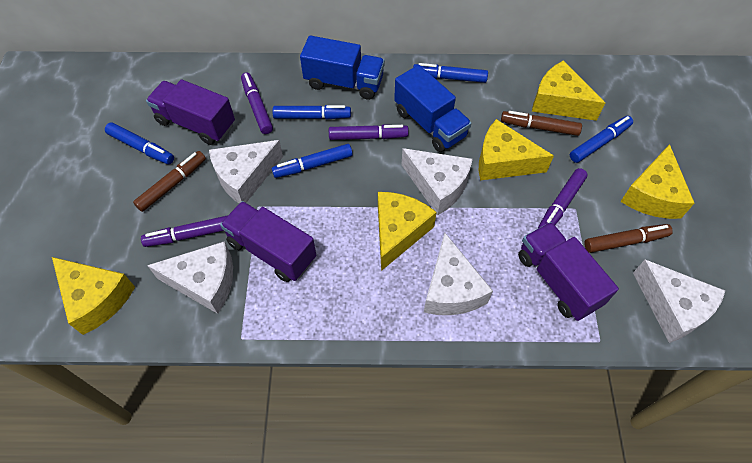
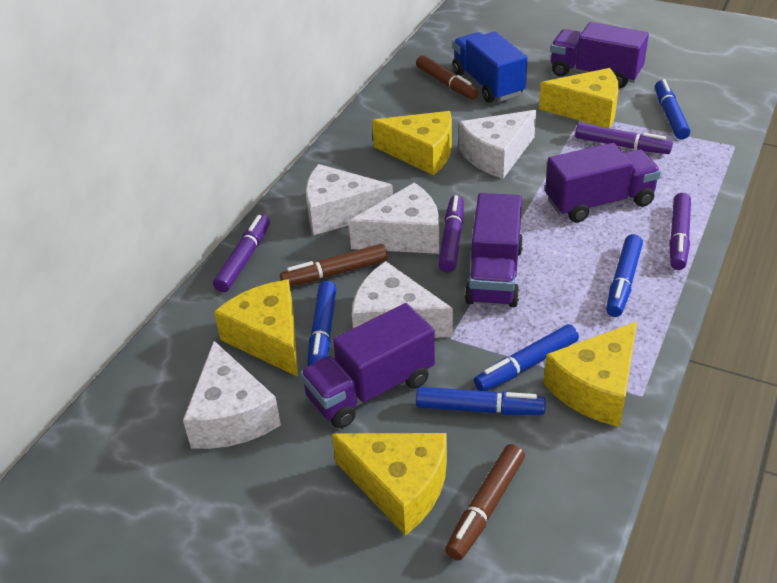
blue truck: [300,35,385,100] [394,65,472,152] = 2 -> [452,31,528,103] = 1
purple truck: [146,79,235,145] [220,201,316,282] [518,222,619,321] = 3 -> [300,303,435,428] [465,193,523,307] [545,143,661,223] [550,22,649,88] = 4

